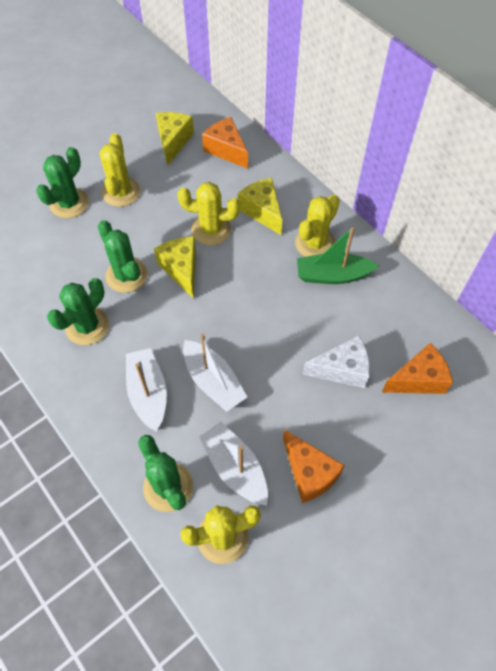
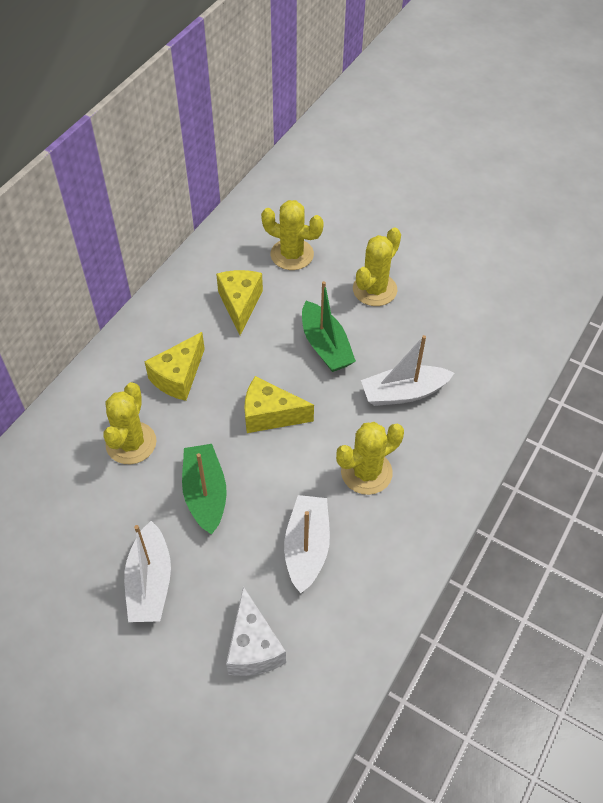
green boat: [297,227,379,284] = 1 -> [182,444,227,535] [302,281,356,372] = 2
green cactus: [36,147,89,218] [47,278,109,345] [98,220,148,293] [138,435,193,512] = 4 -> none = 0
orange cheese: [202,117,248,169] [283,429,345,503] [382,343,453,394] = 3 -> none = 0

